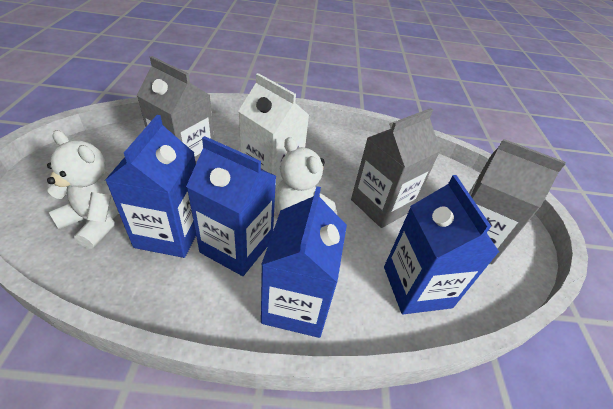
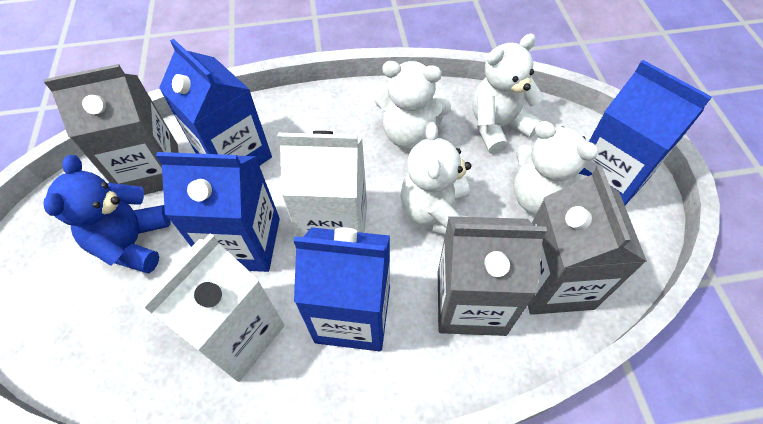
blue teddy bear: none = 0 -> [43,155,170,273] = 1
white carton: [239,73,309,190] = 1 -> [138,233,285,382] [278,131,367,237] = 2
white teddy bear: [47,130,119,249] [275,137,337,215] = 2 -> [375,61,451,149] [400,122,471,235] [472,34,544,154] [514,121,599,215] = 4

